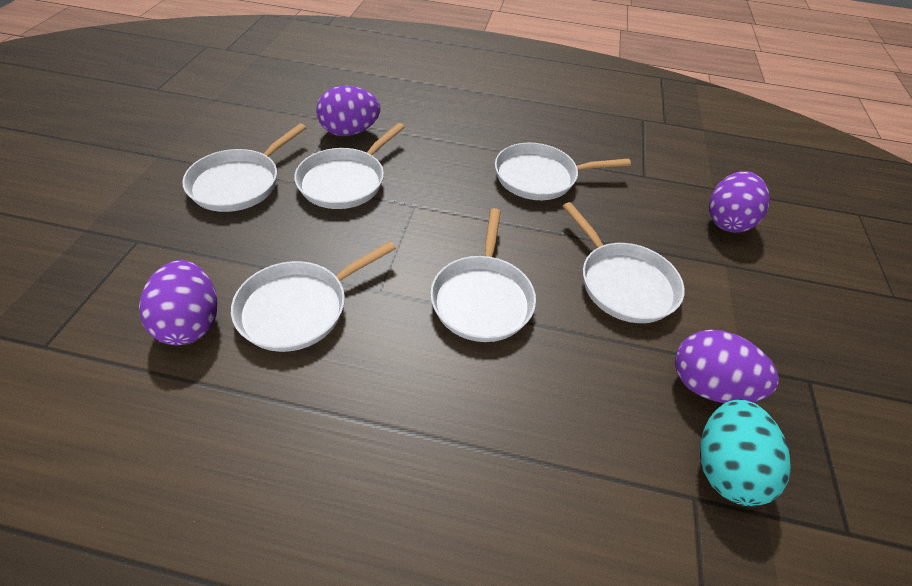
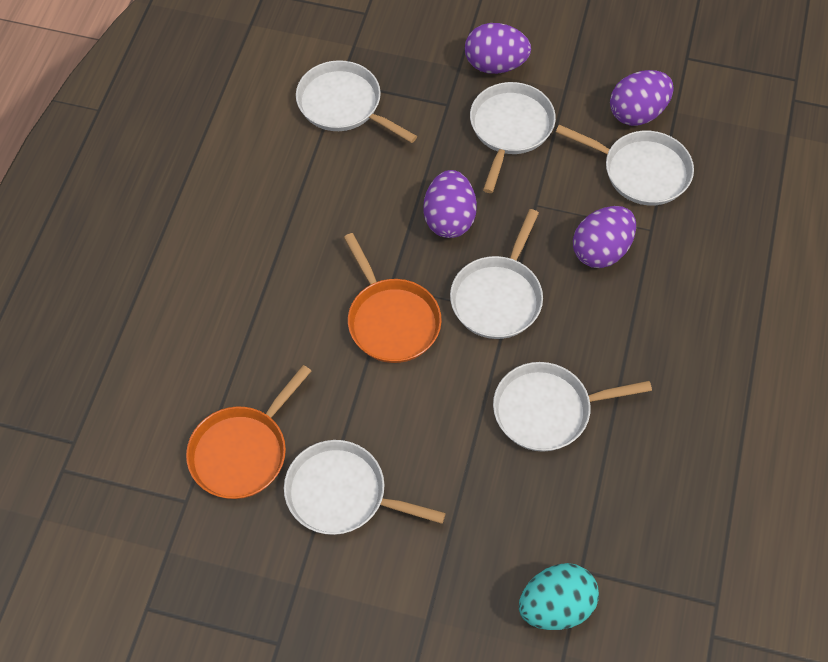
orange pan: none = 0 -> [186,365,311,499] [344,233,442,363] = 2

